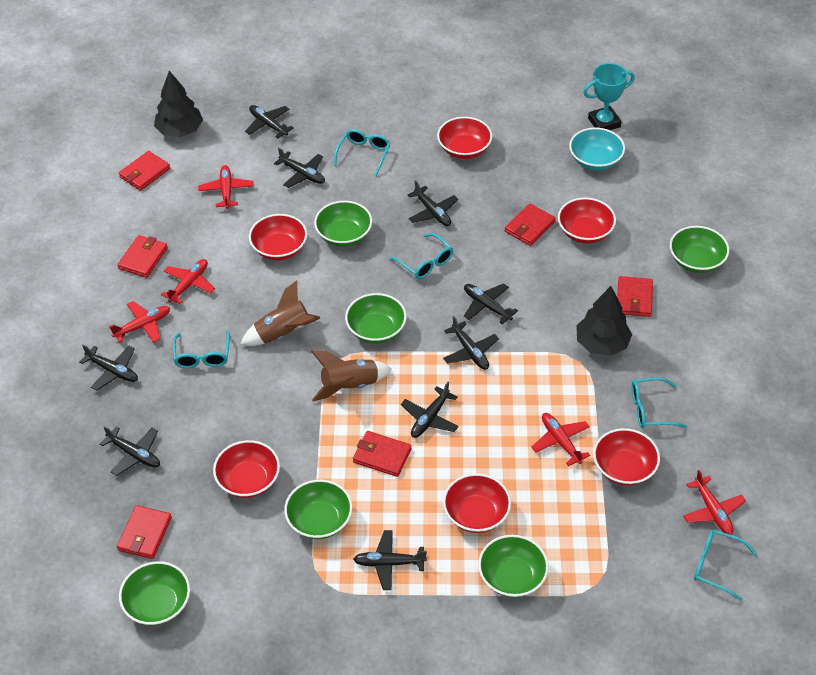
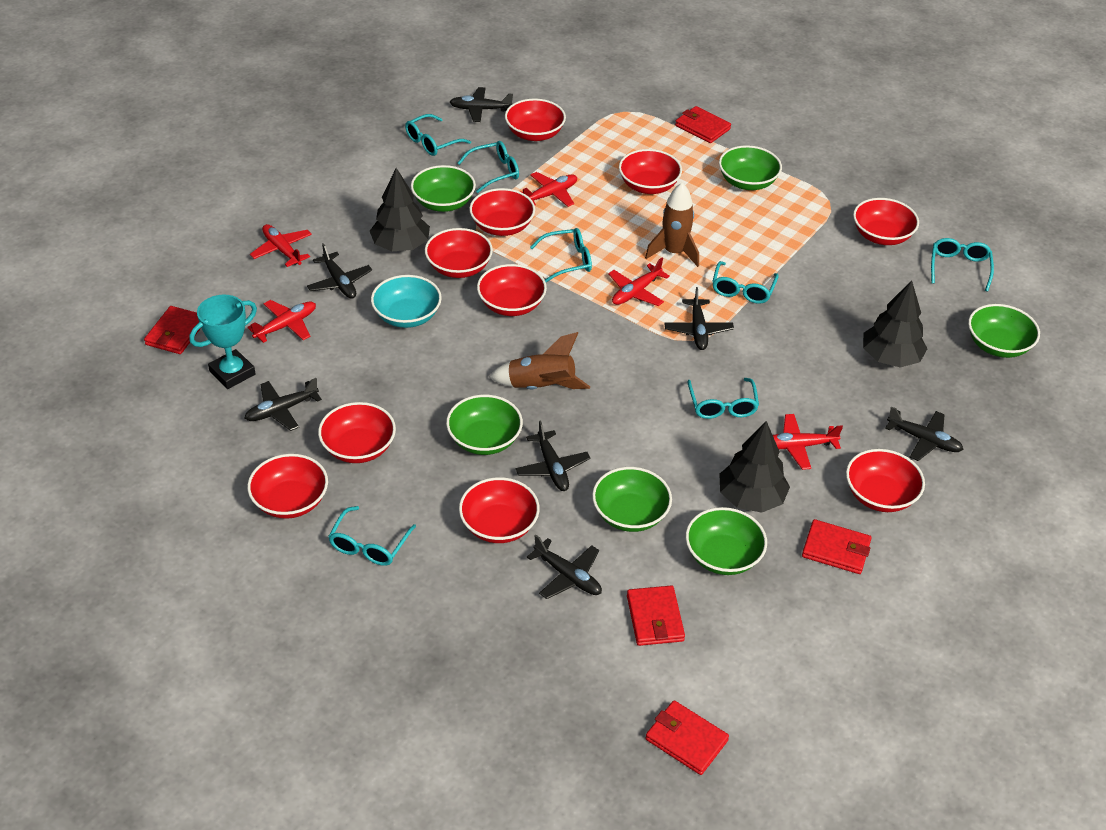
black plane: [79,344,138,391] [100,426,160,476] [245,105,294,138] [274,148,325,188] [353,530,427,590] [401,382,459,438] [408,180,458,226] [443,316,499,370] [464,283,518,324] = 9 -> [245,378,322,431] [307,243,372,299] [450,87,513,122] [515,421,590,491] [527,535,602,599] [664,287,734,350] [885,406,964,461] = 7
black tree: [154,71,203,137] [576,286,632,356] = 2 -> [370,168,430,251] [719,421,790,513] [863,280,928,367] = 3
red bowl: [213,440,280,498] [249,214,307,260] [437,117,492,159] [443,473,511,533] [558,198,616,244] [593,428,660,486] = 6 -> [247,454,328,519] [318,402,396,463] [425,228,493,278] [459,477,540,543] [469,188,535,236] [477,264,547,316] [505,99,566,141] [619,149,682,194] [846,449,925,512] [853,198,919,245] = 10
red wallet: [117,235,168,278] [117,505,172,559] [119,151,170,191] [353,431,412,477] [505,203,556,246] [617,276,653,317] = 6 -> [144,306,201,354] [627,586,685,646] [645,700,729,775] [675,106,731,143] [802,519,872,574] = 5
turquoise glasses: [173,330,230,368] [334,129,391,177] [389,233,453,279] [632,377,687,428] [694,530,758,601] = 5 -> [328,506,416,566] [405,114,471,156] [458,141,519,193] [530,228,592,282] [687,378,759,419] [712,261,779,304] [931,238,994,292] = 7

